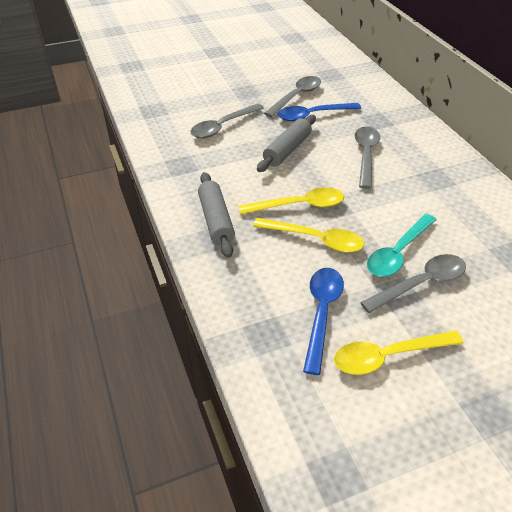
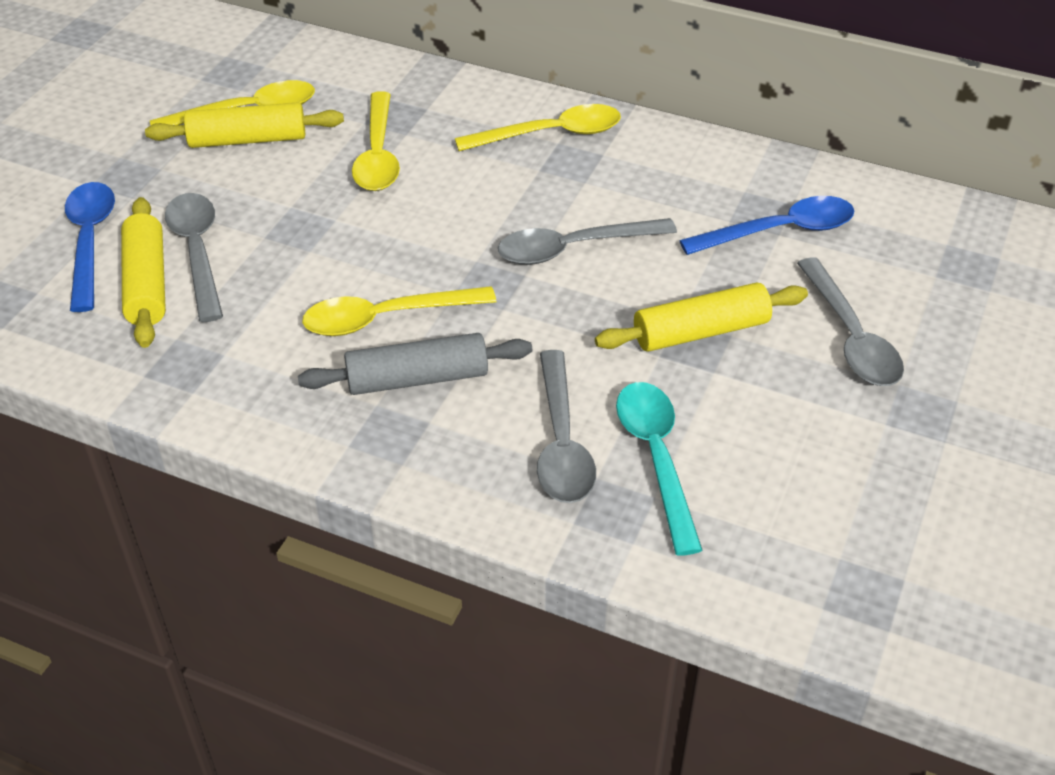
grey rolling pin: [198,172,235,258] [257,115,316,172] = 2 -> [298,333,532,395] = 1
yellow rolling pin: none = 0 -> [121,197,166,348] [145,102,344,148] [595,282,808,352] = 3
yellow spoon: [238,187,344,215] [253,218,364,253] [334,331,463,375] = 3 -> [150,80,315,125] [302,286,496,336] [352,91,400,191] [455,104,621,151] = 4

